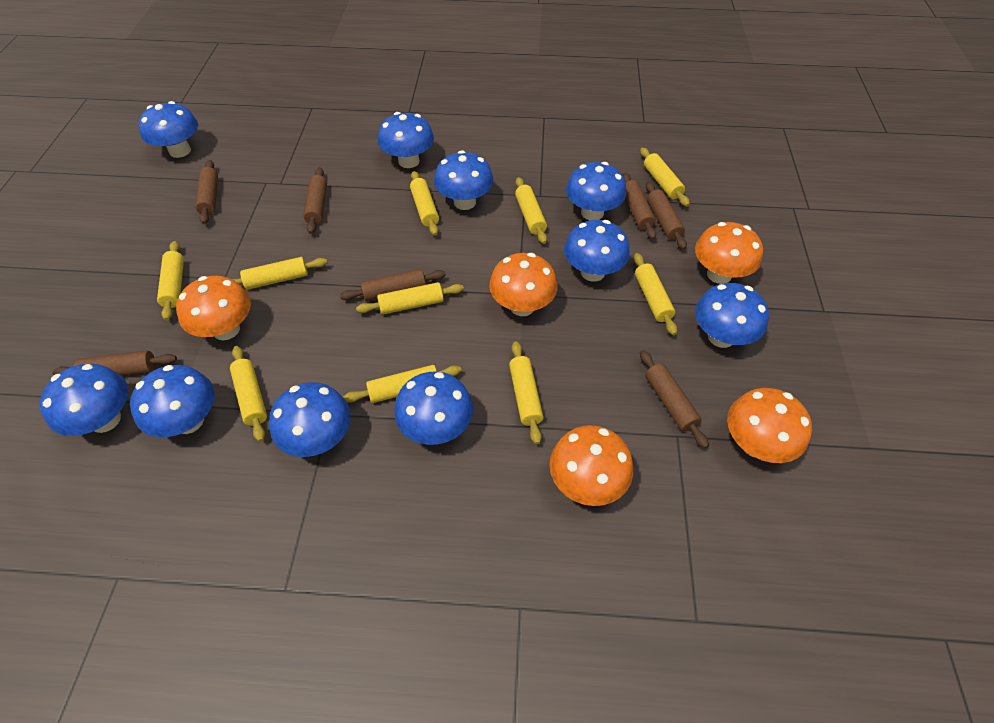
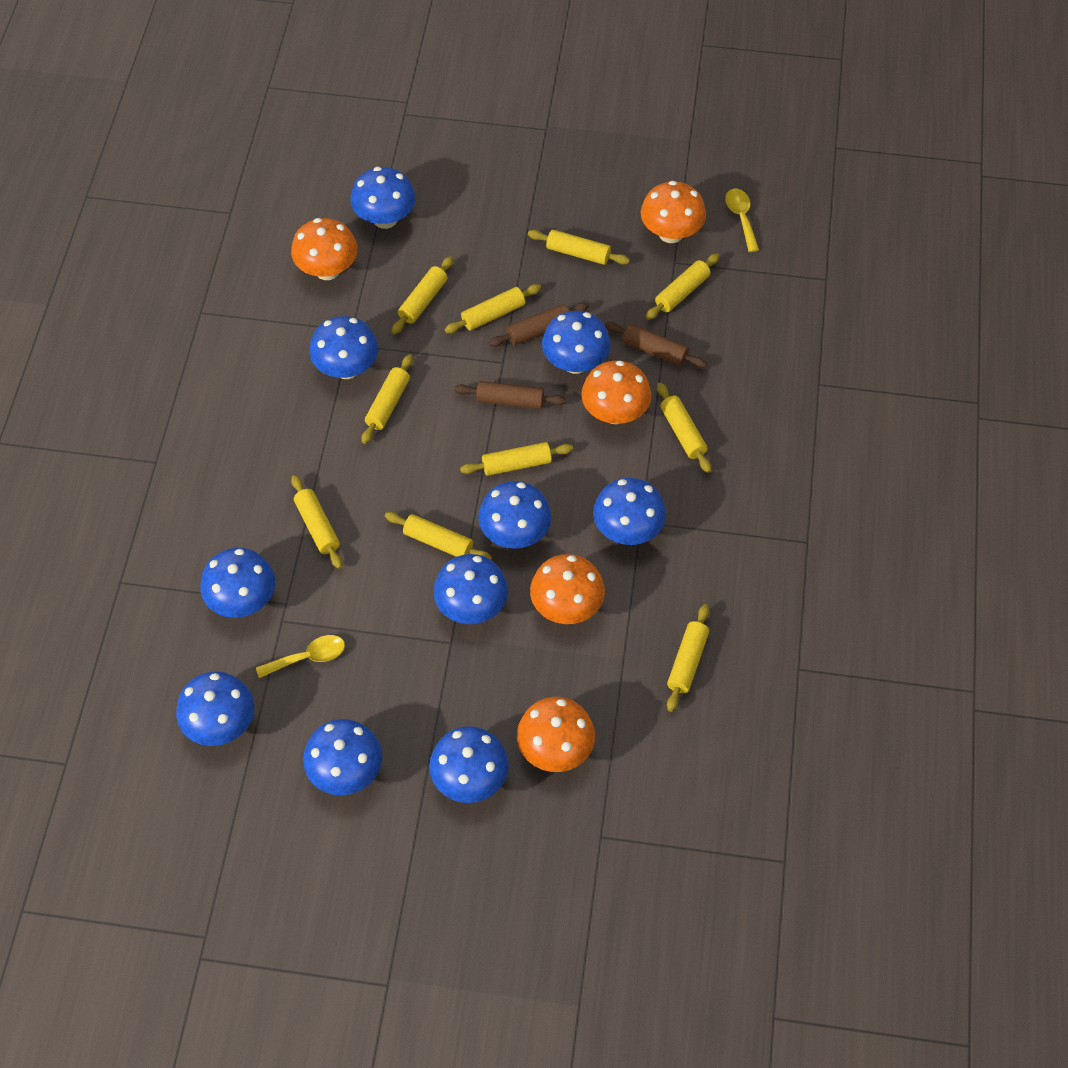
brown rolling pin: [52,350,177,375] [195,160,218,224] [303,167,327,234] [340,269,446,301] [623,173,656,240] [640,350,709,449] [646,182,687,250] = 7 -> [454,381,566,409] [488,303,589,347] [605,322,707,368] = 3
yellow spoon: none = 0 -> [256,635,345,678] [725,189,759,252] = 2

